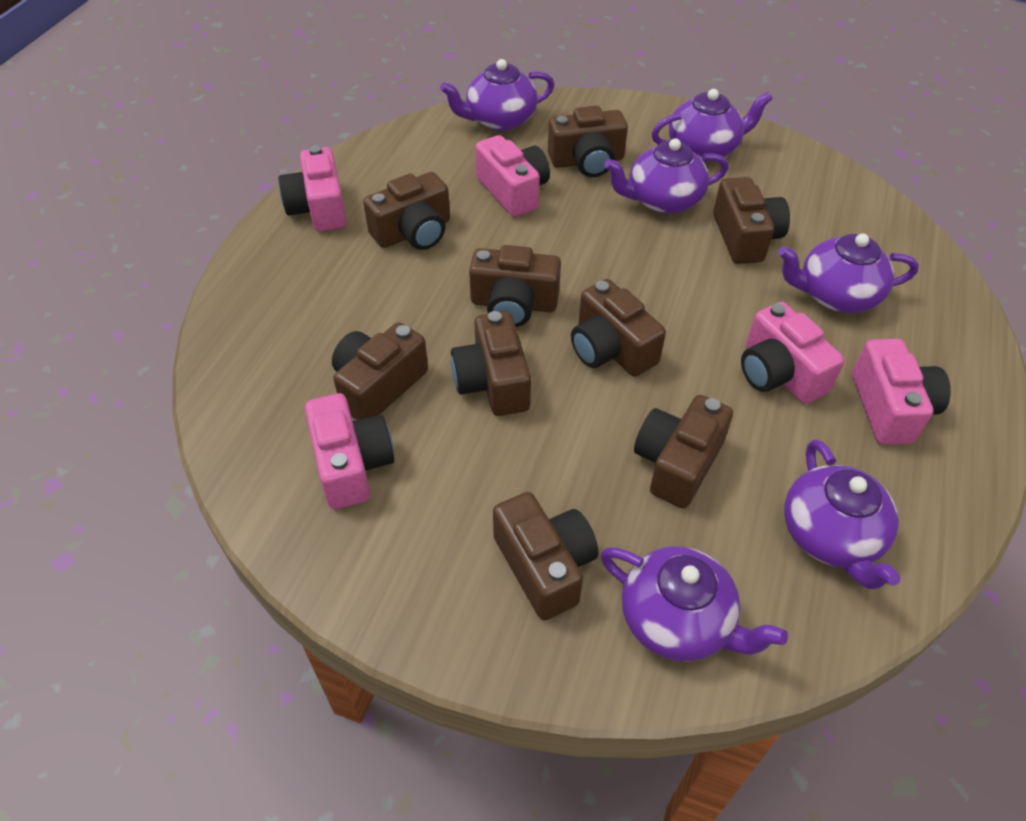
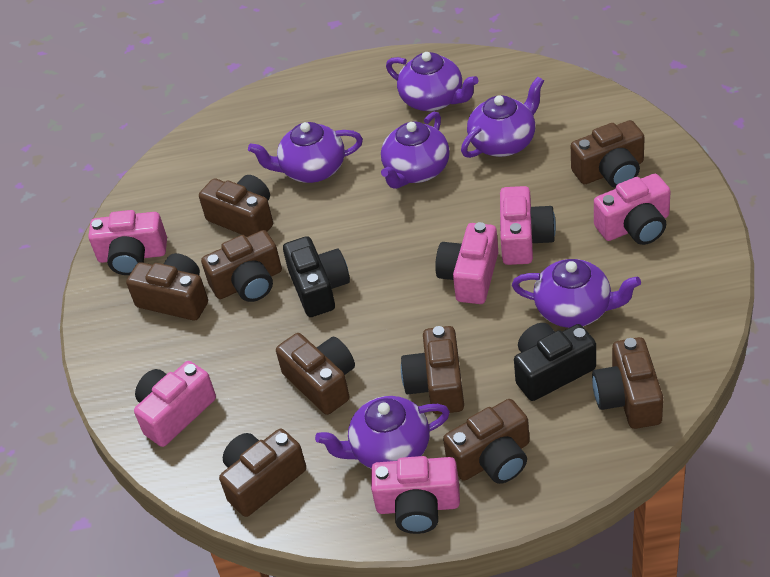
black camera: none = 0 -> [283,236,350,317] [514,323,596,401] = 2
pink camera: [278,145,347,231] [305,393,394,509] [475,135,550,217] [741,302,844,404] [852,339,951,445] = 5 -> [88,210,167,275] [134,361,216,447] [371,456,460,534] [435,222,498,304] [500,186,556,265] [594,174,671,245] = 6

